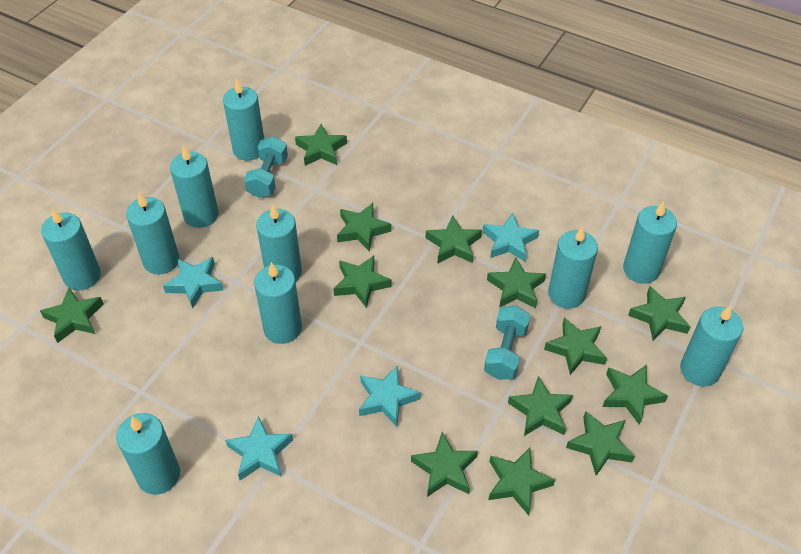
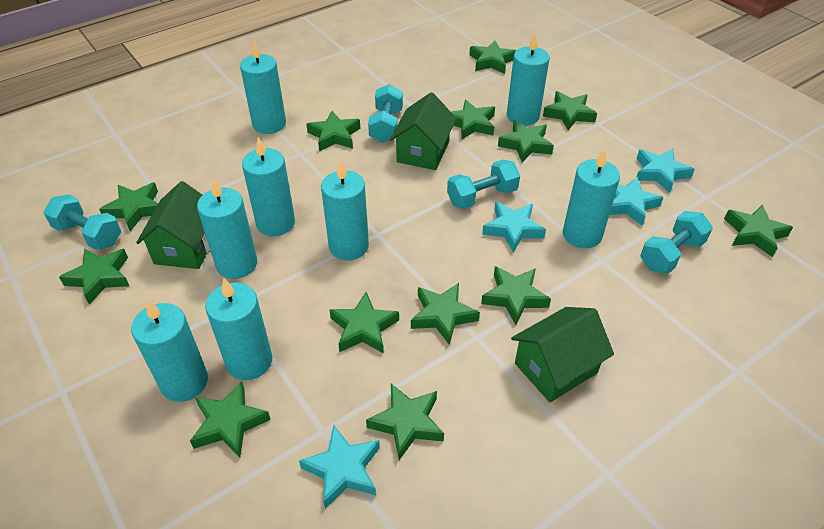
green house: none = 0 -> [136,181,210,269] [390,92,456,170] [511,307,614,402] = 3
turquoise candle: [41,209,101,290] [116,413,180,495] [126,192,179,274] [170,145,219,228] [223,79,264,160] [254,262,302,344] [256,204,302,281] [548,226,598,309] [623,201,677,284] [680,305,744,387] = 10 -> [131,299,208,402] [197,178,257,279] [205,278,272,380] [240,41,286,134] [242,137,295,236] [321,160,369,260] [507,33,550,126] [563,149,620,248] = 8
turquoise dumbbell: [244,136,288,198] [484,305,530,380] = 2 -> [44,195,121,250] [368,84,403,143] [447,159,520,209] [640,211,713,274] = 4

